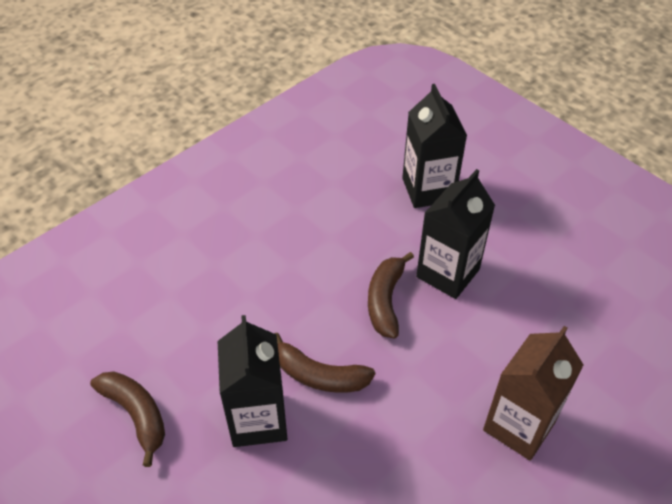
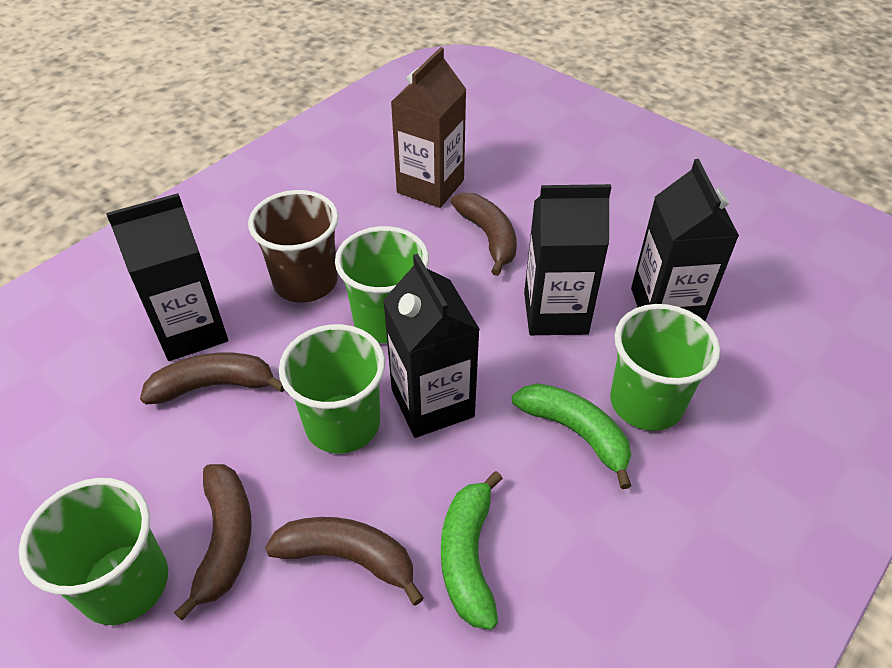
black carton: [218,315,287,447] [402,84,467,208] [416,169,495,299] = 3 -> [106,193,228,361] [383,254,480,438] [524,184,611,335] [631,159,739,321] = 4
brown banana: [90,371,165,467] [274,332,375,393] [368,252,414,338] = 3 -> [140,352,285,405] [174,464,252,620] [265,517,424,605] [451,193,517,276] = 4
brown cup: none = 0 -> [248,190,339,303] = 1
green banana: none = 0 -> [441,471,503,630] [512,383,631,489] = 2
green cup: none = 0 -> [19,478,168,625] [279,324,385,454] [335,226,429,343] [610,304,720,431] = 4

